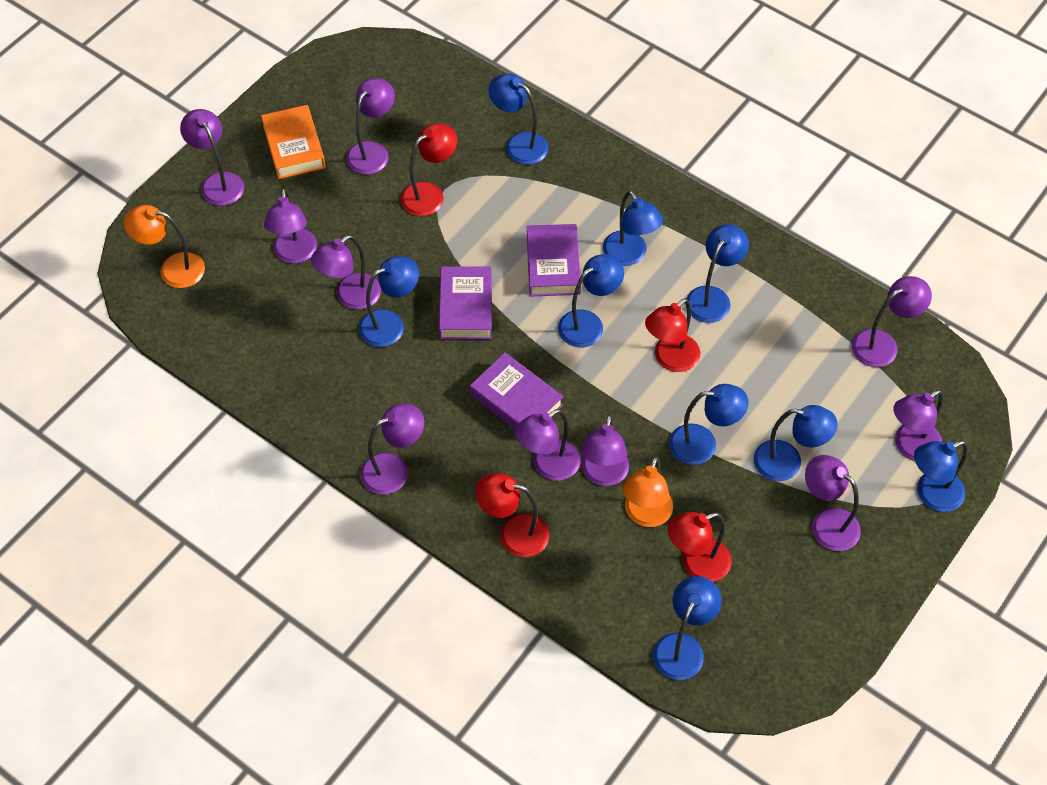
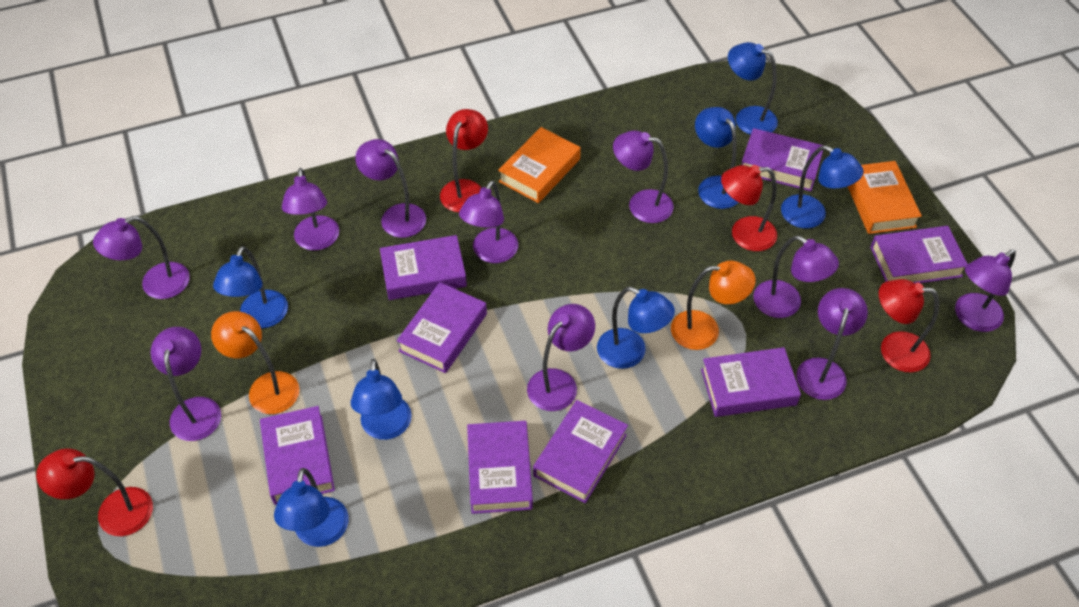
blue lamp: [359,256,419,347] [488,74,548,165] [558,254,624,347] [603,191,663,266] [653,576,722,680] [669,384,748,465] [686,224,749,323] [754,405,838,481] [914,441,968,512] = 9 -> [213,246,288,328] [274,468,349,547] [351,359,412,440] [597,287,675,369] [695,107,738,209] [728,42,778,135] [781,145,863,228] = 7
orange book: [261,105,326,179] = 1 -> [498,127,581,203] [847,161,922,234] = 2
purple book: [439,267,492,339] [470,352,563,429] [527,224,581,296] = 3 -> [260,406,335,505] [380,235,467,300] [397,282,487,373] [467,421,533,514] [533,400,628,503] [701,347,801,417] [742,128,824,191] [870,226,968,283] = 8

